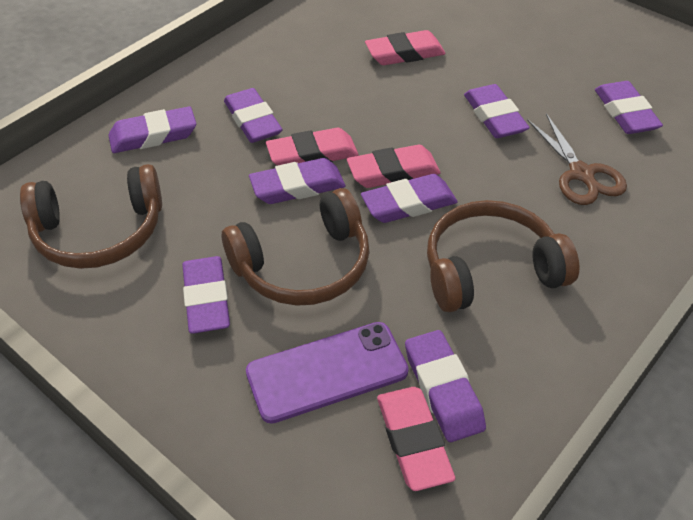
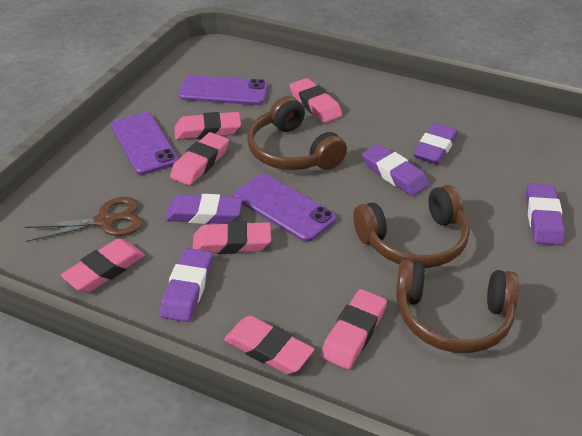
pink eraser: [266,128,359,166] [347,145,441,188] [365,30,446,65] [377,387,455,491] = 4 -> [61,238,145,293] [170,132,229,186] [174,112,241,140] [193,221,271,254] [224,316,314,374] [290,78,342,123] [320,289,387,369] = 7
purple eraser: [108,106,196,153] [182,256,230,334] [224,88,282,143] [249,158,345,204] [361,174,458,223] [405,330,486,442] [464,84,530,138] [595,81,663,134] = 8 -> [160,248,213,322] [165,194,243,224] [362,144,429,196] [413,123,458,165] [526,184,565,245] = 5
purple phone: [246,322,409,424] = 1 -> [111,112,179,175] [179,75,268,105] [234,174,336,242] = 3

